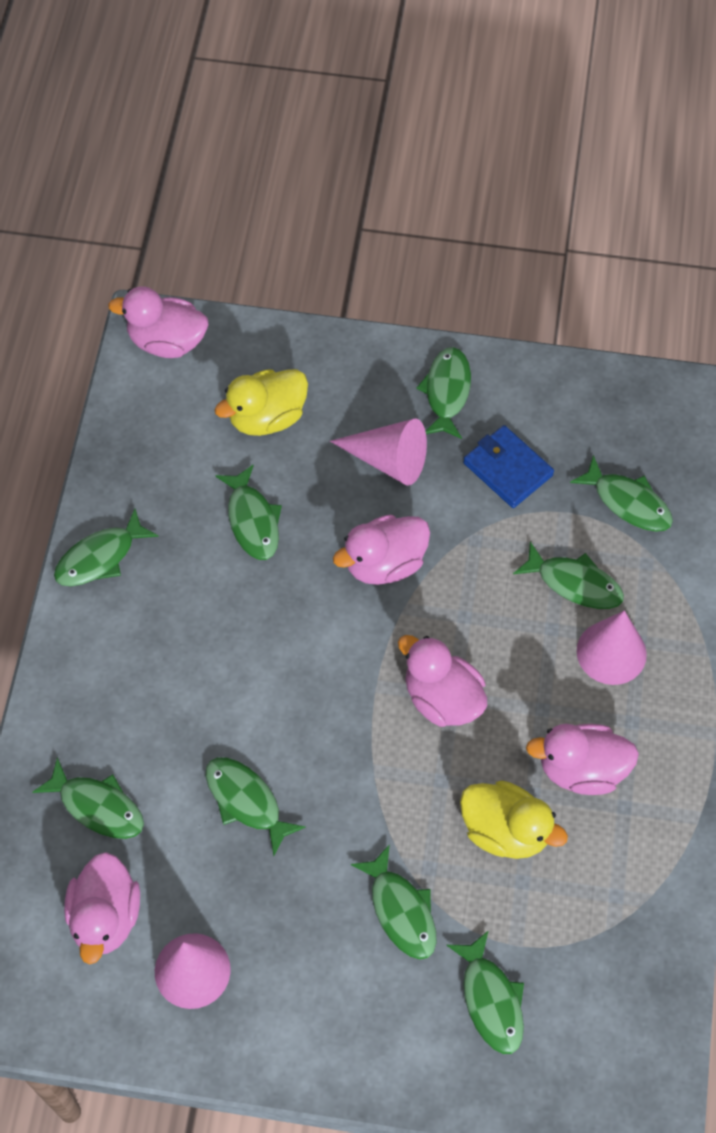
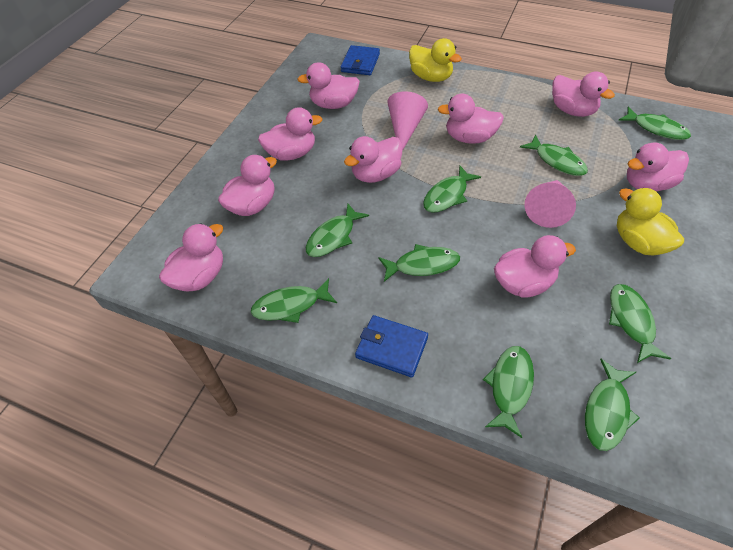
blue wallet: [463,425,554,508] = 1 -> [341,45,380,75] [355,315,428,377] = 2
pink cone: [155,933,231,1009] [330,419,427,486] [577,610,647,685] = 3 -> [387,91,428,151] [525,180,576,228] = 2
pink duck: [64,852,140,964] [108,286,208,358] [333,515,430,585] [398,635,487,727] [526,724,639,795] = 5 -> [159,223,223,291] [218,155,277,216] [258,107,323,161] [297,62,360,109] [344,136,402,183] [438,94,504,144] [494,235,576,297] [552,72,615,117] [627,142,689,192] = 9

